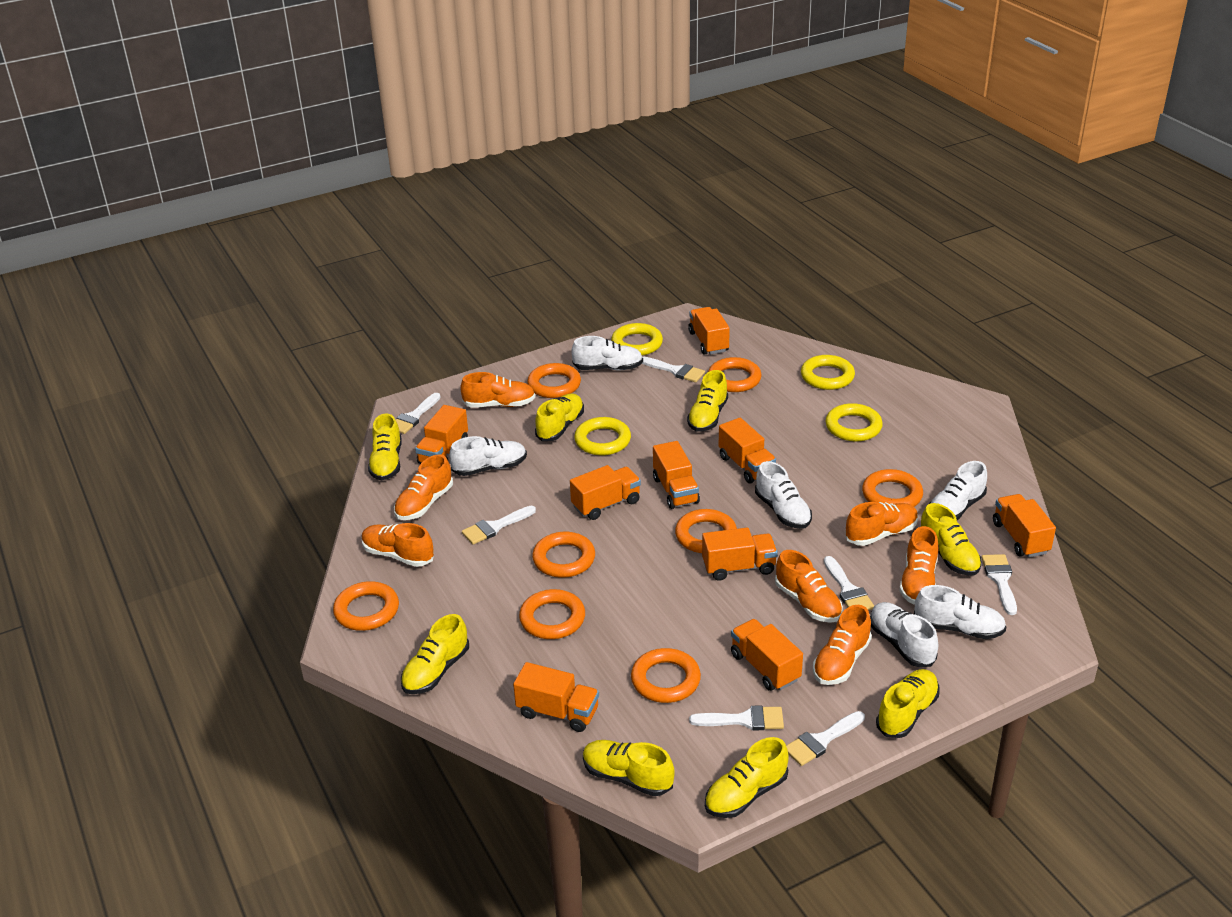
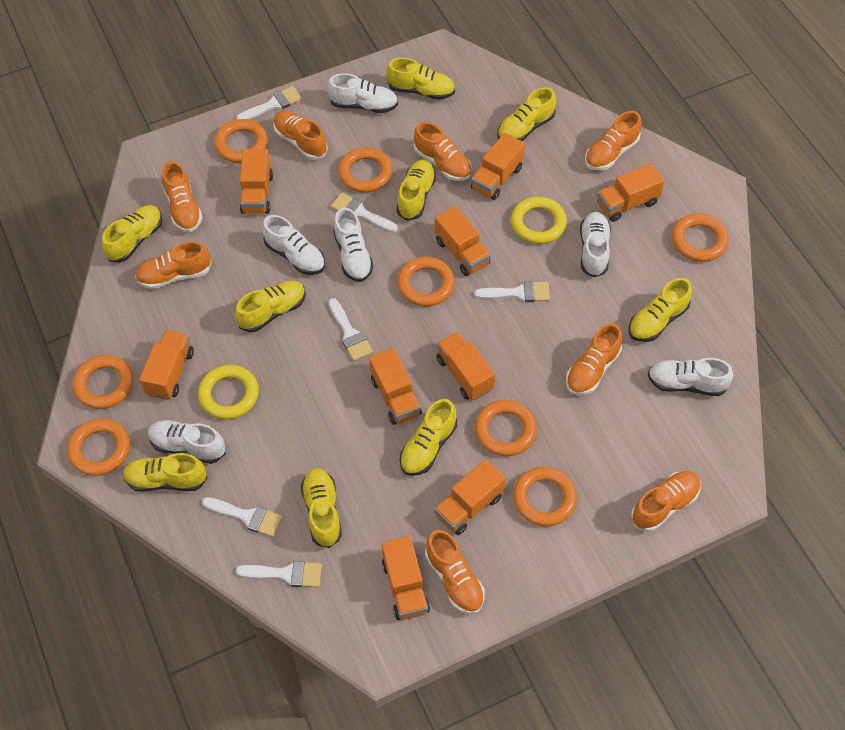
orange shoe: [362,523,434,567] [394,454,453,520] [460,372,535,408] [775,550,843,623] [813,605,872,685] [845,502,918,546] [899,526,938,605] = 7 -> [135,241,211,289] [162,161,203,232] [273,111,328,160] [414,122,472,181] [425,530,485,614] [566,323,622,395] [585,111,642,170] [631,471,701,532] = 8
white brush: [396,393,441,434] [462,506,536,545] [642,357,705,382] [689,706,784,730] [786,711,865,766] [824,556,874,610] [981,554,1017,615] = 7 -> [202,497,283,537] [236,86,302,120] [236,561,322,587] [328,298,373,361] [331,193,398,232] [474,281,550,302] = 6
yellow ring: [574,417,631,455] [611,323,663,356] [801,355,855,390] [825,403,883,442] = 4 -> [198,365,259,419] [511,197,567,244] = 2
yellow shoe: [368,413,402,480] [401,614,469,694] [535,393,584,441] [583,740,675,796] [687,370,728,432] [705,737,789,818] [876,669,940,738] [921,503,982,576] = 8 -> [102,205,162,262] [123,453,207,492] [235,281,306,332] [301,468,342,548] [386,58,455,100] [396,160,436,221] [400,399,457,476] [497,87,556,141] [629,278,692,342] = 9

